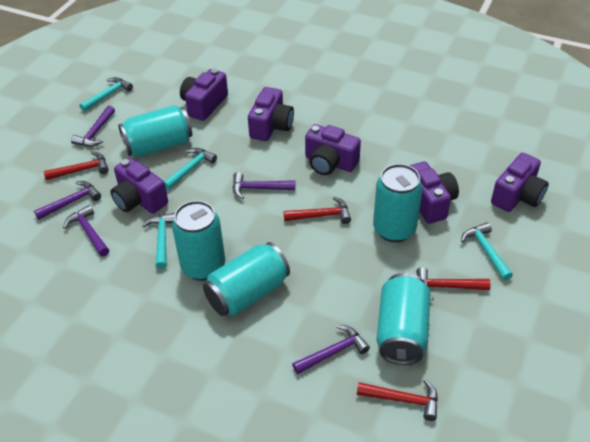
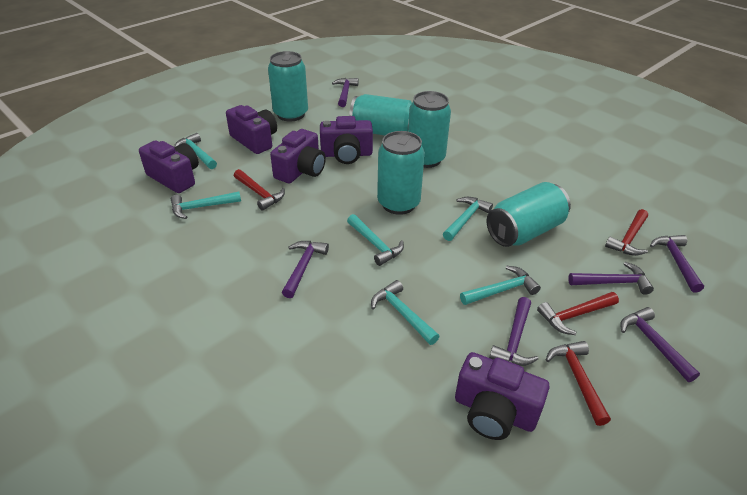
purple camera: [110,158,168,214] [180,69,228,121] [248,87,294,141] [305,124,361,175] [409,162,459,224] [491,153,549,212] = 6 -> [139,140,199,193] [226,105,277,154] [270,129,326,183] [320,116,373,164] [455,352,550,440] = 5
purple hammer: [34,181,101,220] [63,205,109,256] [71,106,115,147] [233,172,295,199] [292,325,370,374] = 5 -> [282,241,329,298] [332,78,359,107] [489,297,539,366] [568,262,654,295] [620,307,700,382] [650,235,704,292] = 6
turquoise hammer: [79,77,133,112] [142,213,175,269] [164,148,217,190] [461,222,513,281] = 4 -> [171,192,241,219] [174,133,217,169] [347,214,404,266] [371,280,440,345] [443,197,493,241] [460,266,541,305] = 6

